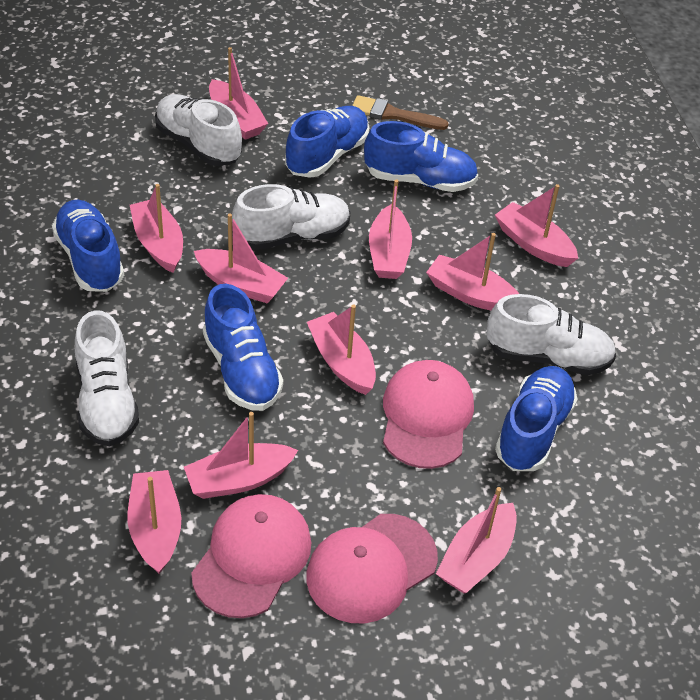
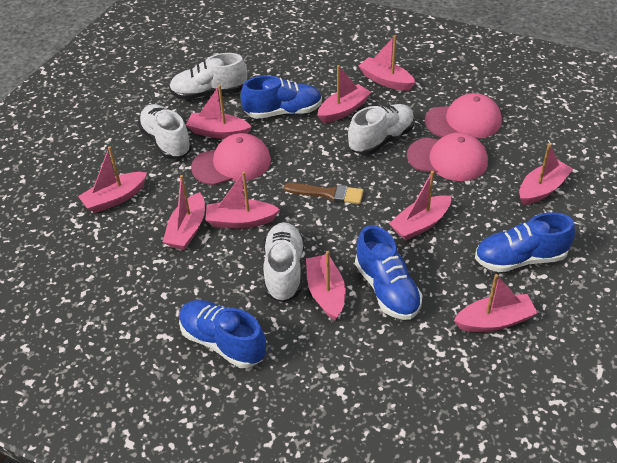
blue shoe: [52,200,124,292] [203,284,283,411] [285,106,369,178] [364,121,478,192] [495,366,578,471] = 5 -> [179,300,266,368] [241,75,322,119] [355,225,423,320] [475,212,575,272] = 4

